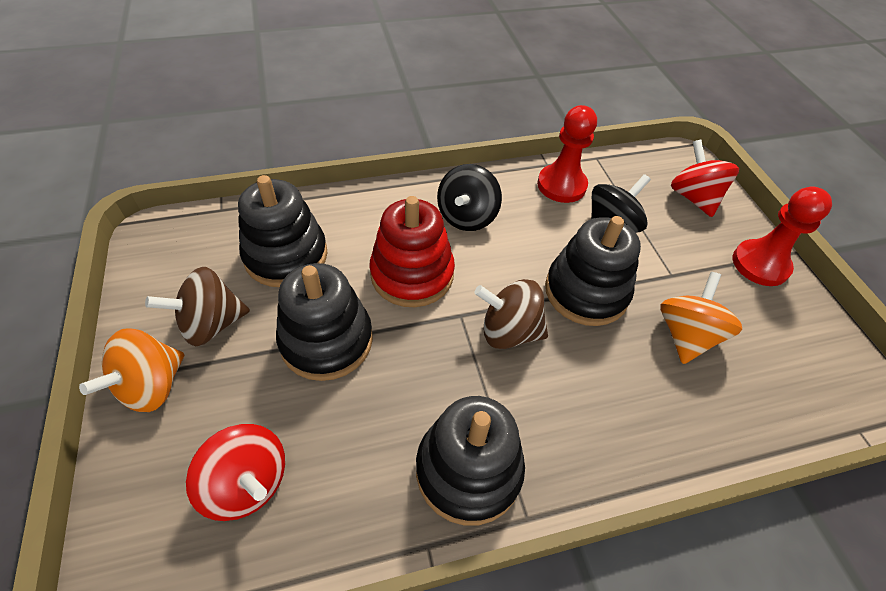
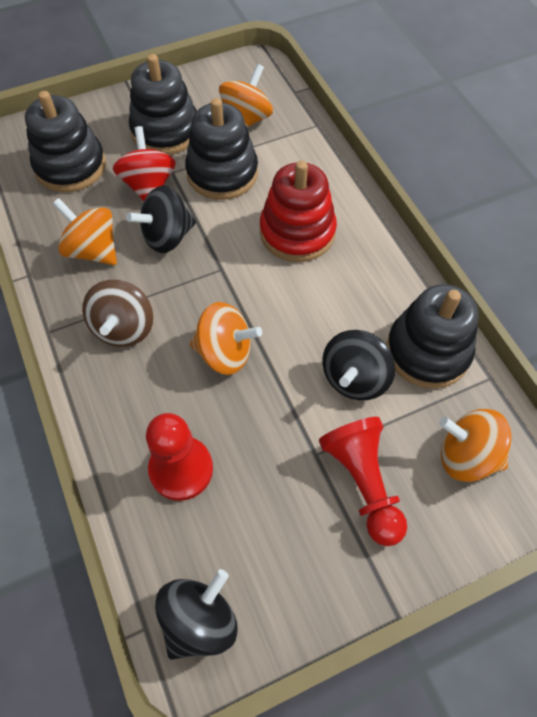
black spinning top: [437,164,502,231] [591,174,651,233] = 2 -> [126,186,196,253] [155,569,238,660] [322,330,395,400] = 3
brown spinning top: [145,267,250,347] [474,279,548,349] = 2 -> [82,280,153,347] = 1
orange spinning top: [79,328,184,412] [660,272,742,364] = 2 -> [52,198,117,265] [190,302,262,375] [219,64,273,128] [439,409,512,482] = 4
red spinning top: [186,424,285,521] [671,140,739,217] = 2 -> [113,126,176,201] = 1

